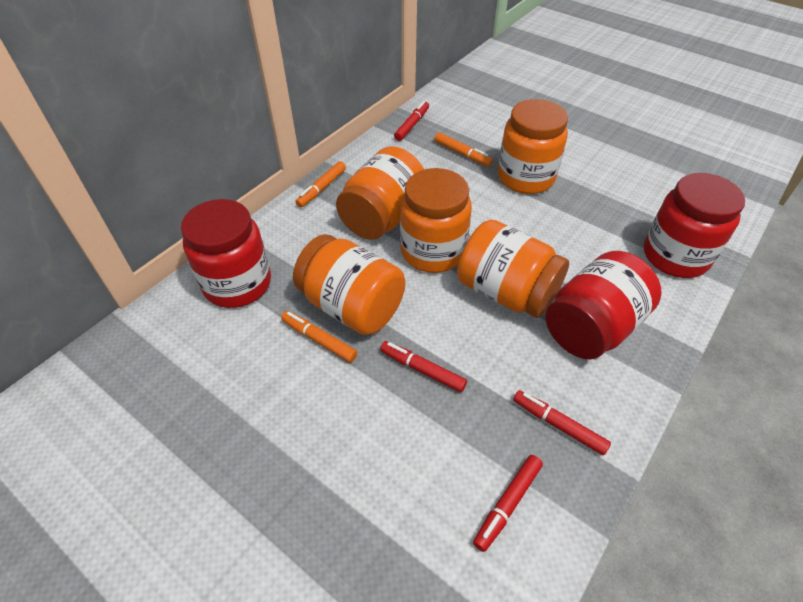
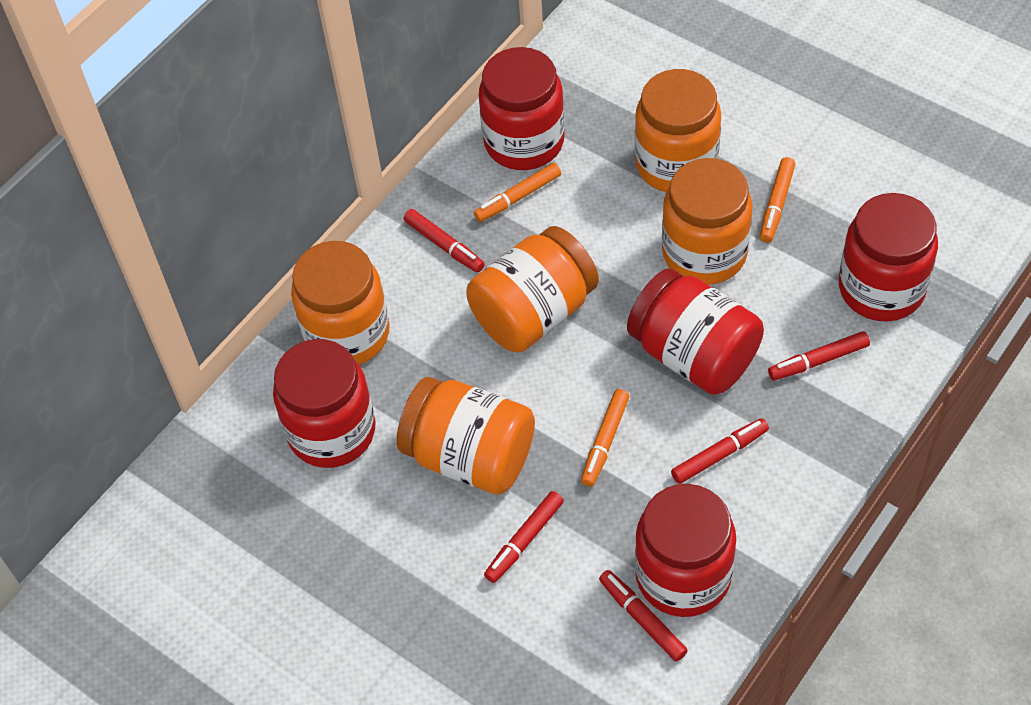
red jar: [181,199,271,308] [545,251,662,360] [644,173,745,278] = 3 -> [273,339,376,468] [479,47,565,170] [627,268,764,395] [635,484,736,617] [839,193,938,322] = 5
red marker: [380,341,467,392] [394,101,429,141] [473,455,543,552] [513,390,611,455] = 4 -> [404,209,484,273] [484,491,564,583] [599,570,688,662] [671,418,769,484] [768,331,870,380] = 5

